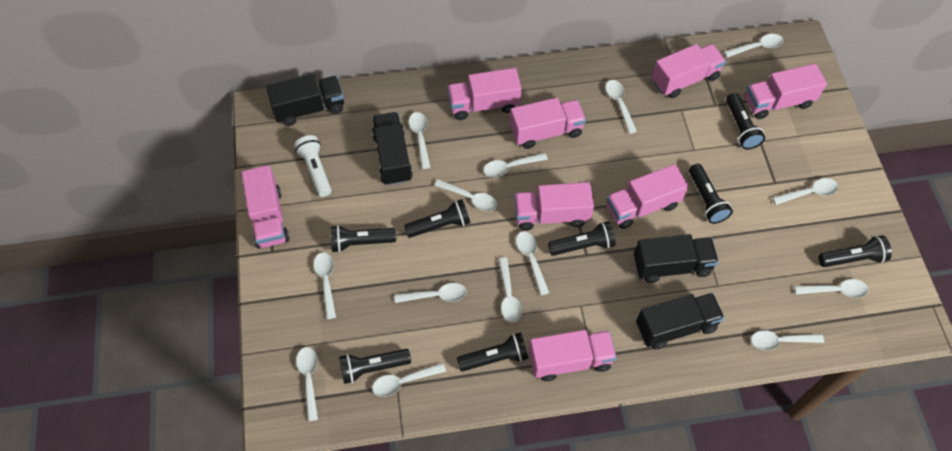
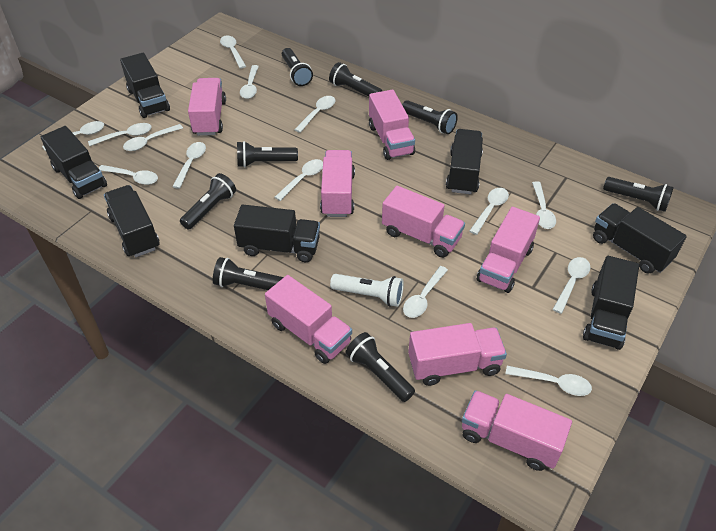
black truck: [266,74,344,126] [372,112,413,186] [634,234,719,283] [636,293,725,349] = 4 -> [41,126,107,199] [104,185,160,257] [120,53,170,118] [234,205,320,262] [446,129,483,194] [583,256,639,350] [593,203,687,274] = 7

